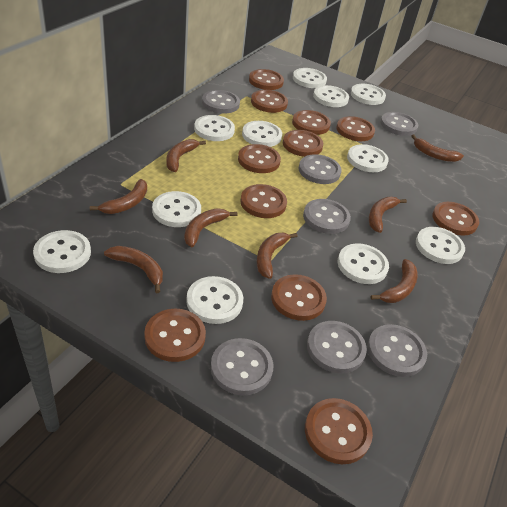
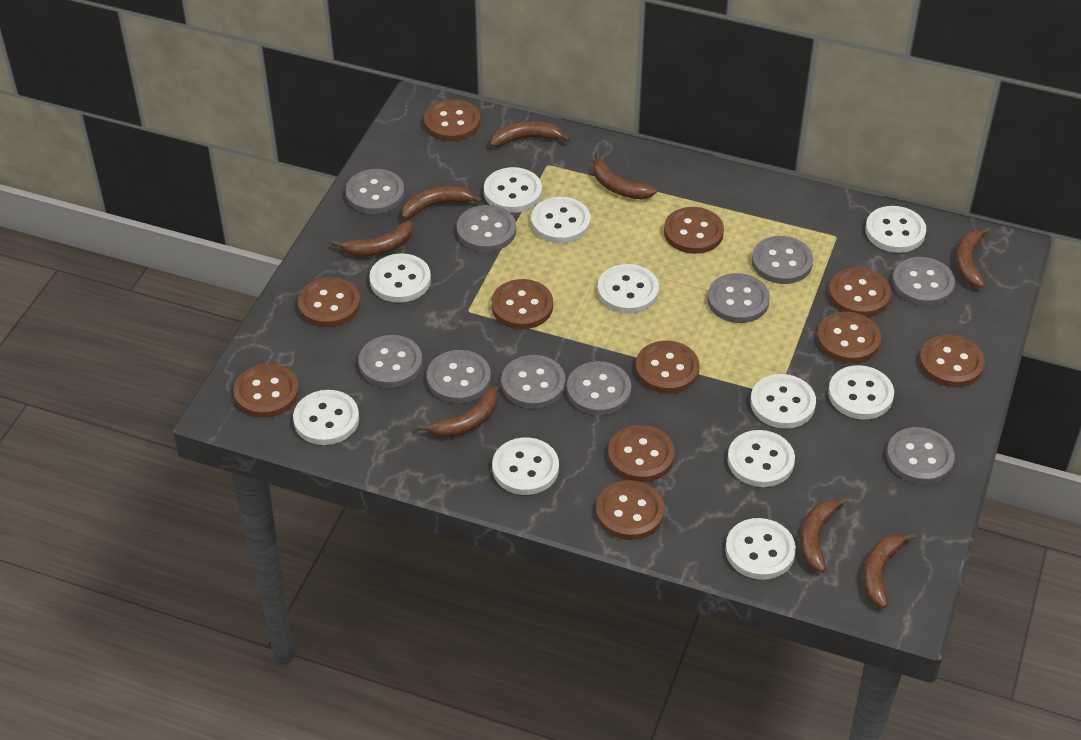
grey button: [202,90,240,114] [211,338,273,395] [299,154,341,184] [303,199,351,234] [307,321,367,374] [367,324,427,377] [381,112,418,136] = 7 -> [346,169,404,214] [358,335,423,388] [427,350,491,403] [457,205,516,252] [501,355,566,409] [567,361,631,415] [707,273,770,323] [752,236,813,284] [886,427,955,484] [892,257,955,306] = 10

